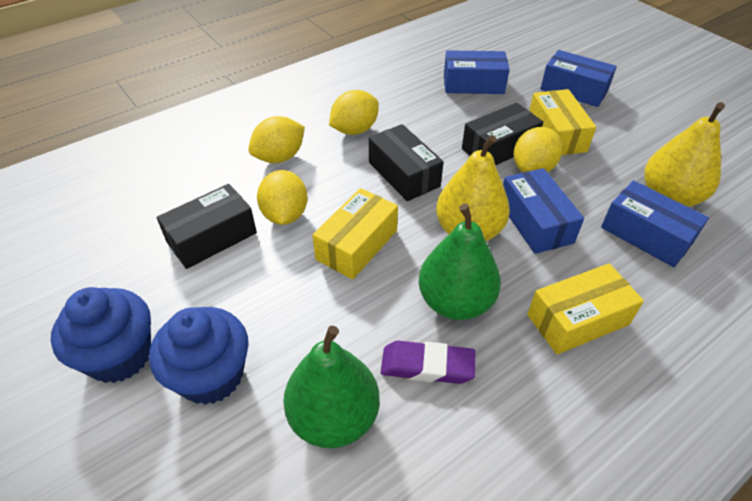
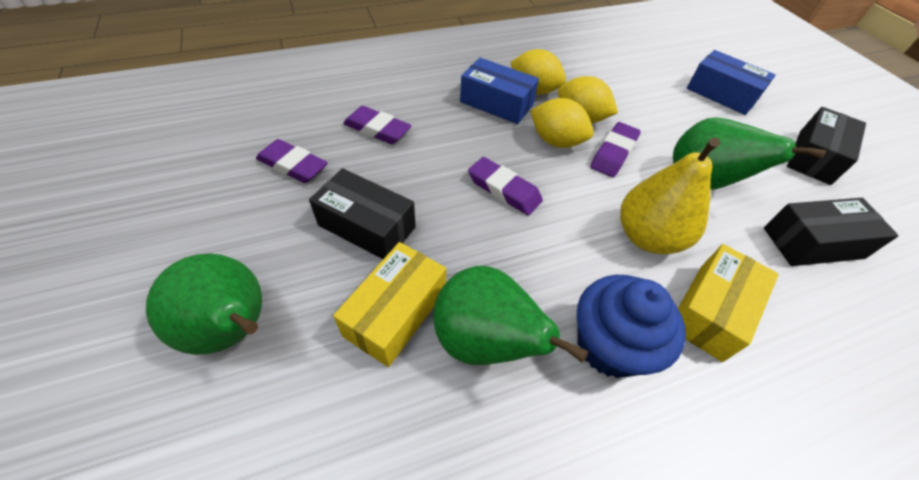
blue box: [444,50,510,94] [503,168,584,254] [540,50,617,107] [601,180,709,267] = 4 -> [460,58,539,124] [687,50,776,115] = 2
blue cupcake: [51,287,151,383] [149,307,249,405] = 2 -> [577,275,686,378] = 1
green pear: [283,326,380,448] [418,204,501,320] = 2 -> [146,253,262,355] [433,266,588,365] [673,118,827,190] = 3
purple eraser: [381,341,475,384] = 1 -> [256,139,328,183] [343,106,411,144] [468,157,543,215] [590,122,641,177] = 4
yellow box: [312,188,398,279] [527,263,644,354] [529,89,596,155] = 3 -> [333,242,446,367] [678,244,779,362] = 2
yellow lemon: [248,116,305,163] [257,170,308,225] [329,90,379,135] [513,127,562,173] = 4 -> [510,49,566,95] [530,98,594,148] [558,76,618,124] = 3
yellow pear: [436,135,510,241] [644,102,725,207] = 2 -> [620,137,720,254] = 1

